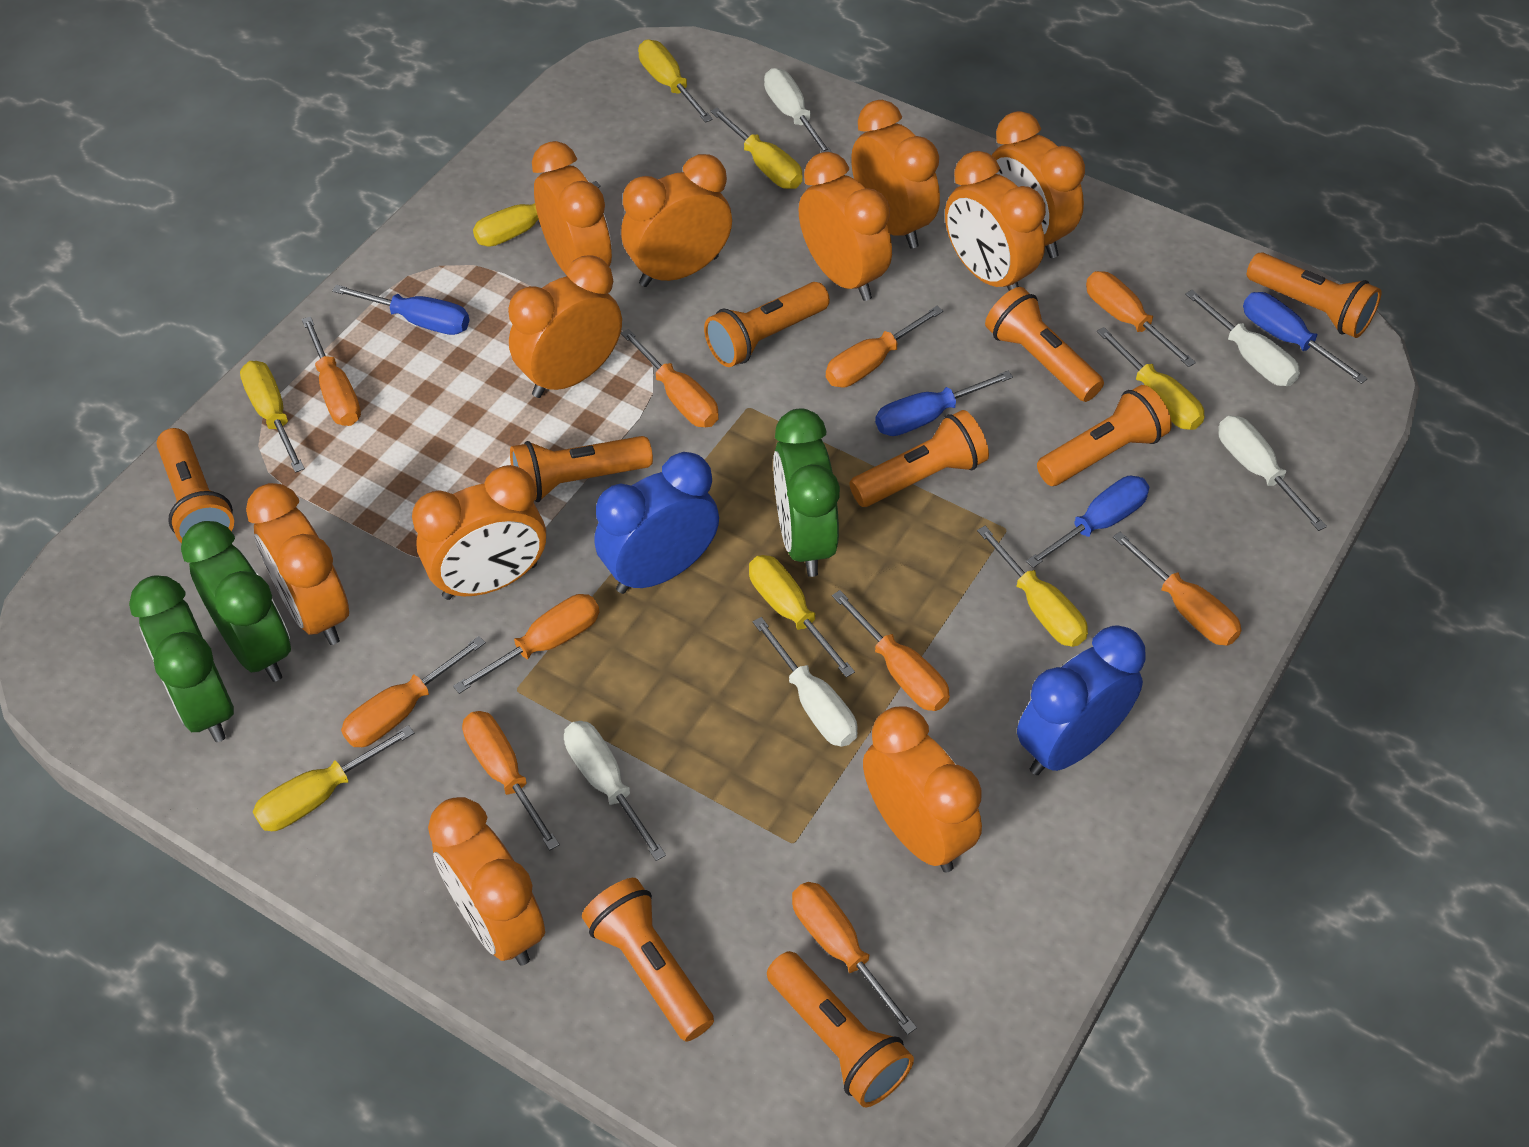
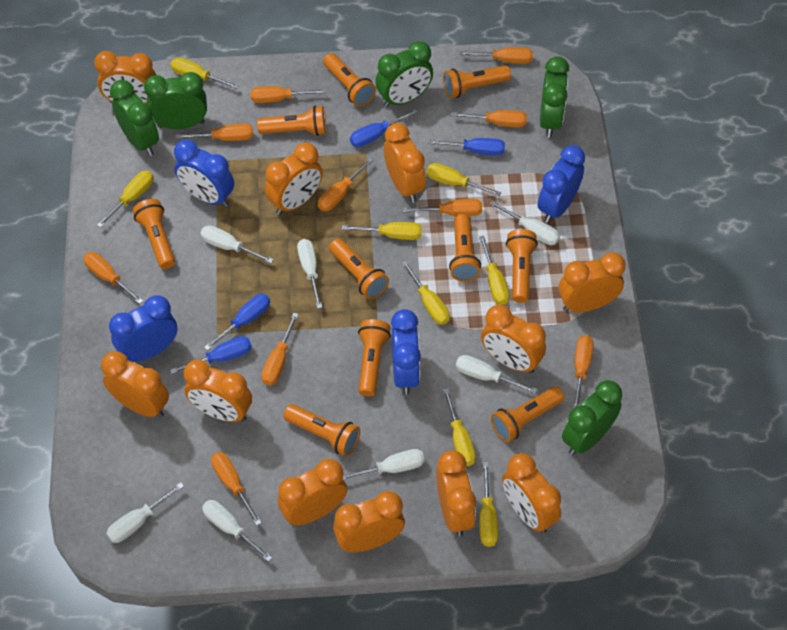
blue clock: [595,452,719,594] [1017,626,1146,775] = 2 -> [109,295,177,362] [174,139,234,207] [391,309,421,394] [538,145,585,223] = 4
green clock: [129,575,234,742] [181,521,291,682] [773,408,840,577] = 3 -> [110,80,159,156] [144,72,207,129] [375,41,433,108] [540,56,569,137] [562,380,622,455] = 5
orange flashlight: [157,428,234,543] [510,436,653,502] [582,878,714,1042] [704,282,830,367] [767,951,914,1107] [849,410,989,507] [985,287,1104,402] [1037,385,1172,486] [1247,252,1381,338] = 9 -> [133,199,175,269] [257,106,326,136] [283,404,360,456] [323,53,376,107] [329,239,389,299] [358,319,391,396] [443,65,511,98] [449,214,481,282] [491,386,564,442] [506,229,538,303] = 10
white screwdriver: [564,721,666,861] [753,617,857,747] [764,68,832,153] [1185,290,1300,386] [1218,416,1327,531] = 5 -> [106,482,184,543] [200,225,273,263] [202,500,272,562] [297,239,323,309] [343,449,425,480] [456,355,537,394] [490,200,560,245] = 7

